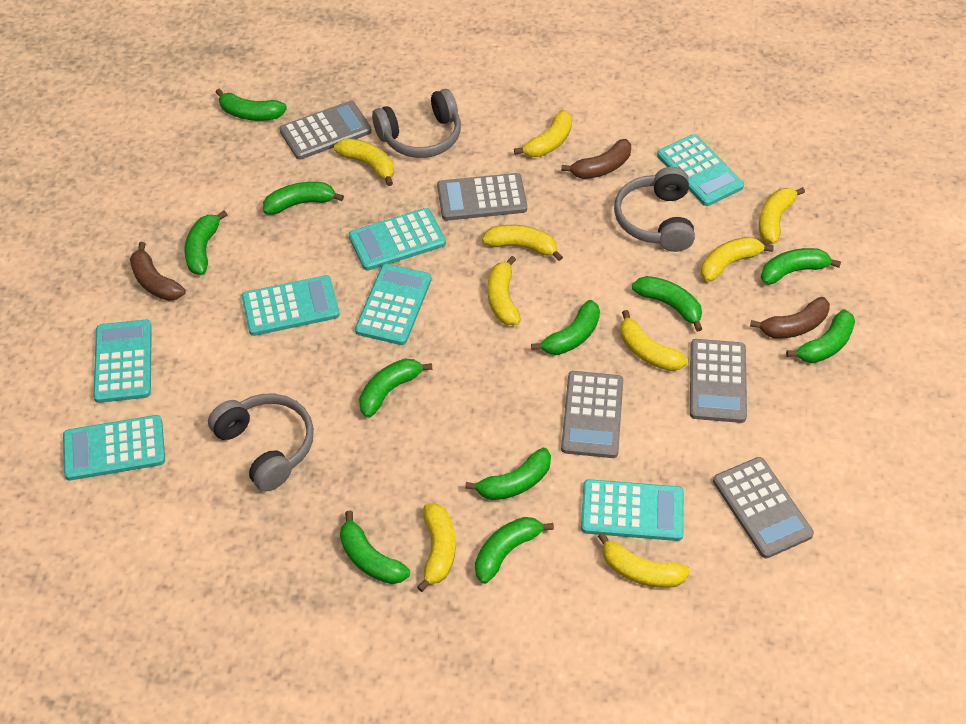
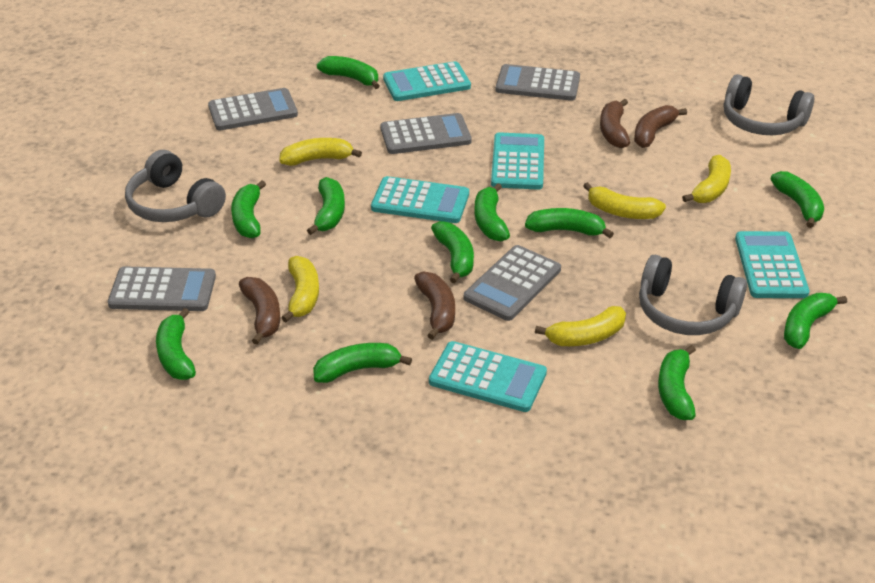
brown banana: [130,242,186,301] [561,139,631,179] [750,297,830,338] = 3 -> [239,277,280,345] [414,271,455,340] [600,99,630,148] [634,105,687,148] = 4
turquoise calculator: [63,415,165,480] [93,319,152,403] [242,275,340,336] [349,208,446,271] [355,264,432,345] [581,479,684,541] [657,134,744,206] = 7 -> [371,176,469,223] [383,61,471,101] [429,341,547,412] [491,132,544,190] [735,231,809,298] = 5
yellow banana: [334,138,394,186] [417,504,456,592] [482,225,563,261] [488,256,521,325] [514,110,572,157] [598,532,690,588] [620,310,688,371] [701,237,774,282] [759,187,805,244] = 9 -> [279,138,362,166] [281,256,319,322] [535,306,626,346] [583,182,666,219] [682,155,731,203] = 5

